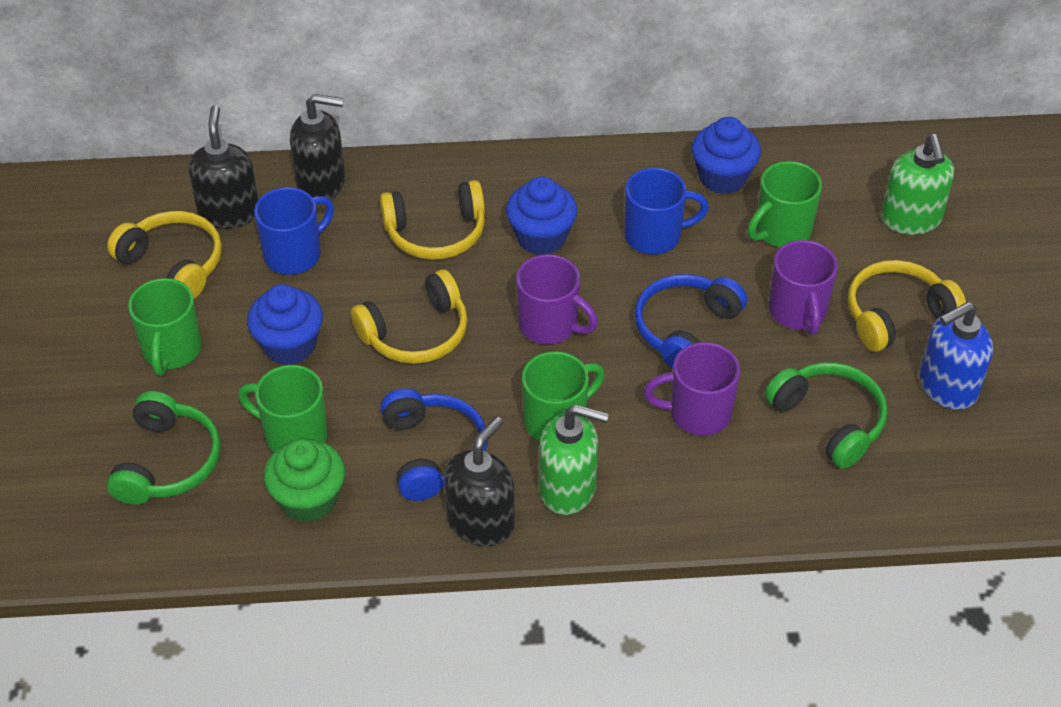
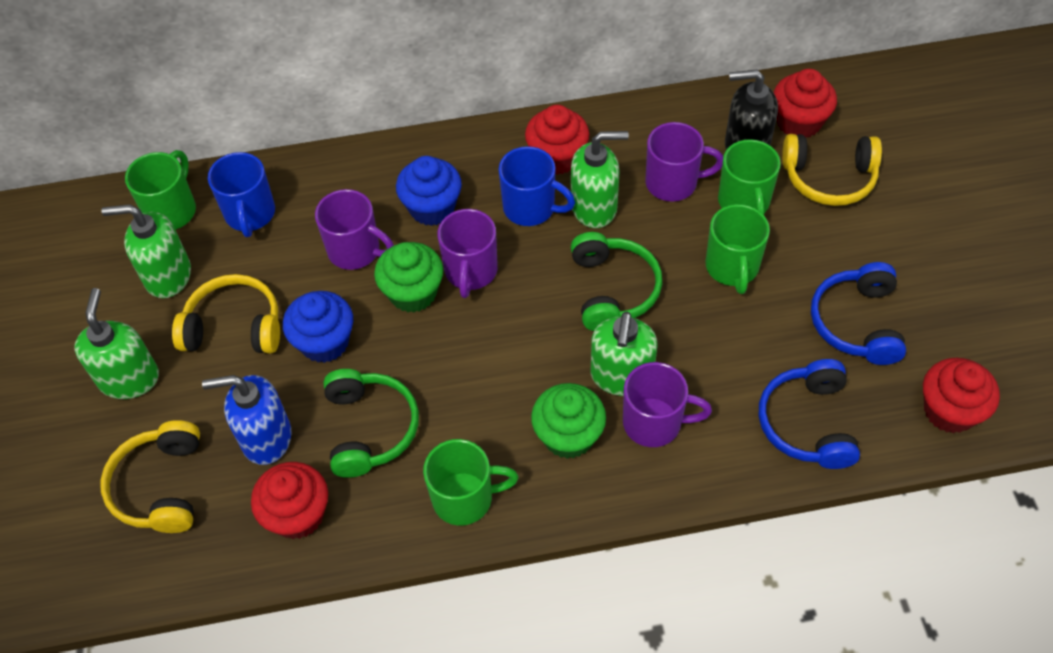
black soap dispenser: [188,105,258,229] [290,94,345,200] [444,416,515,547] = 3 -> [725,70,778,150] = 1
blue cupcake: [247,284,323,365] [506,177,577,255] [692,117,761,194] = 3 -> [283,291,353,363] [396,156,462,226] = 2
green cupcake: [264,439,345,523] = 1 -> [374,242,443,313] [531,383,606,459] = 2
green soap dispenser: [539,404,609,515] [881,134,954,235] = 2 -> [74,288,159,399] [101,204,191,298] [571,131,629,228] [591,312,657,396] = 4
purple mug: [516,254,598,344] [644,342,740,436] [768,240,838,335] = 3 -> [315,189,394,270] [437,209,498,298] [623,362,712,447] [645,122,723,202] = 4
red cupcake: none = 0 -> [251,462,328,539] [525,105,589,175] [773,69,837,138] [923,358,1000,433] = 4
yellow headphones: [107,211,222,299] [351,269,468,364] [380,180,485,260] [848,260,966,352] = 4 -> [100,420,200,533] [172,274,280,354] [782,134,882,206] = 3

